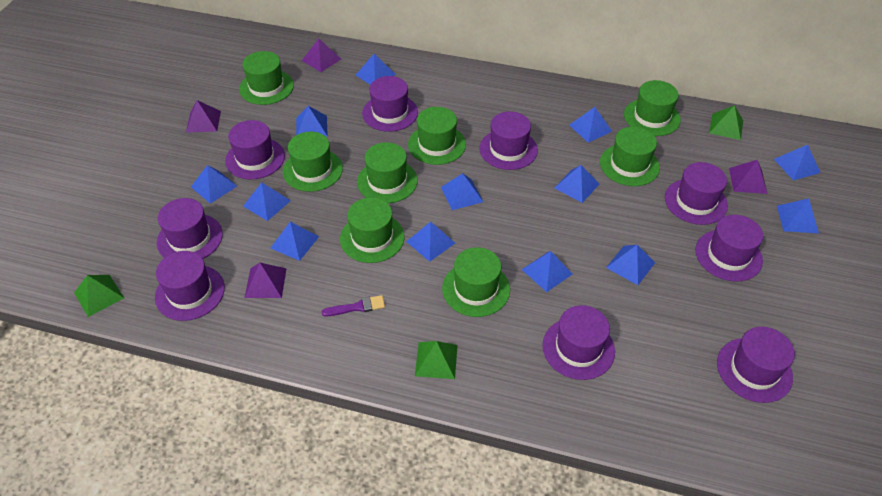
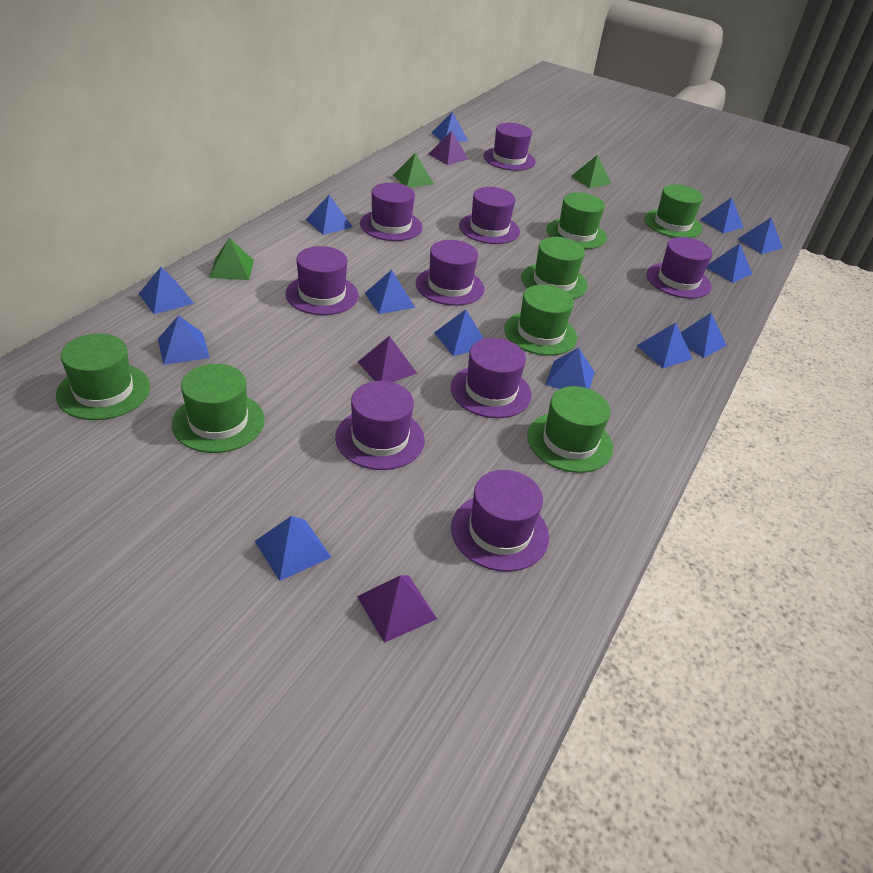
green hat: [239,51,294,105] [283,132,343,192] [340,197,405,263] [357,142,418,203] [408,107,466,165] [442,247,510,317] [600,127,660,186] [624,80,681,136] = 8 -> [56,334,150,420] [172,364,265,453] [504,285,577,356] [521,237,588,299] [527,386,613,473] [547,193,607,249] [644,185,703,238] = 7
purple brush: [321,295,385,316] = 1 -> none = 0
purple pyramid: [186,100,221,133] [244,263,286,298] [302,39,341,72] [729,160,767,194] = 4 -> [357,575,437,643] [358,336,417,382] [429,131,468,165] = 3

